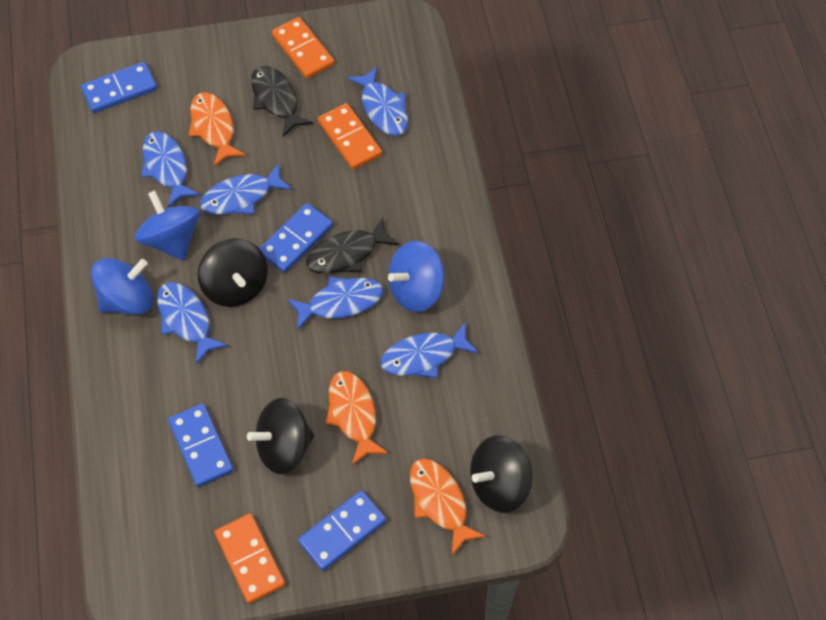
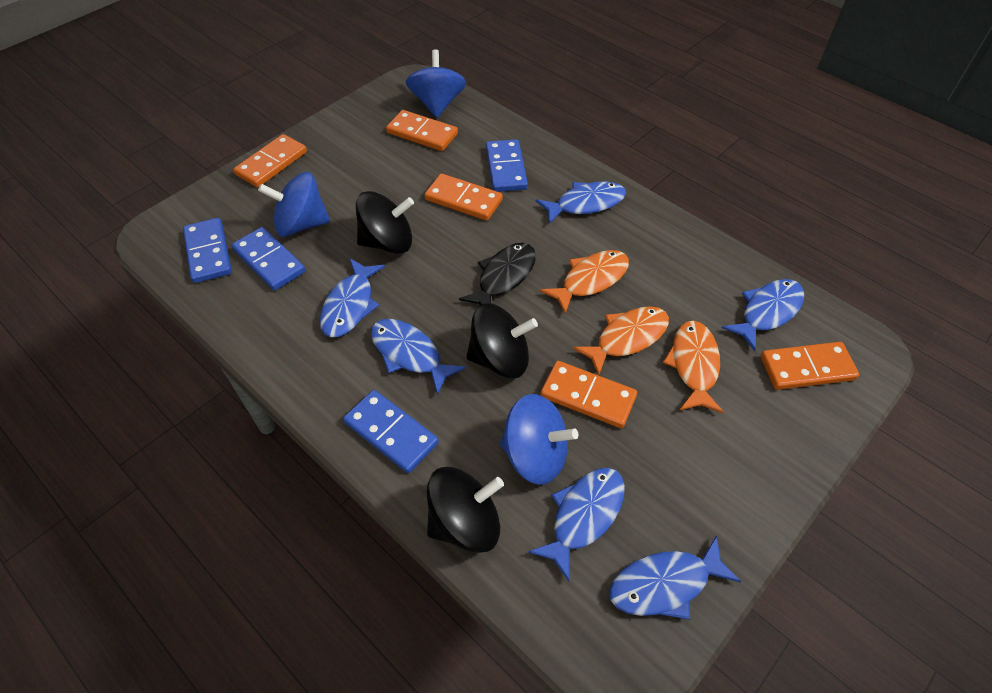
black fish: [251,66,313,137] [306,218,399,274] = 2 -> [459,243,536,305] = 1
orange domino: [215,514,285,604] [272,17,334,79] [318,103,382,170] = 3 -> [233,134,307,187] [386,110,458,151] [425,173,503,221] [541,361,637,428] [761,342,859,390] = 5

